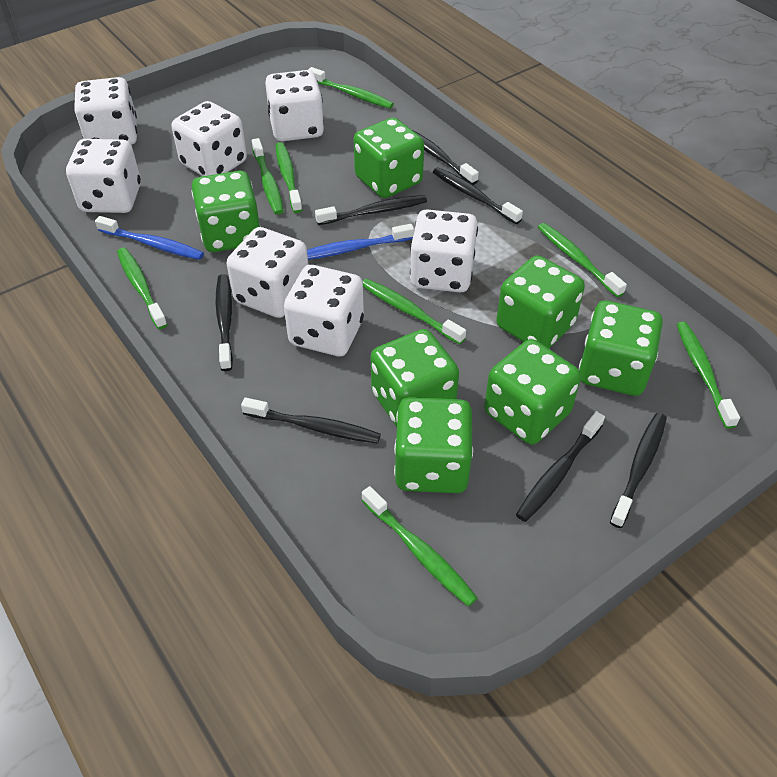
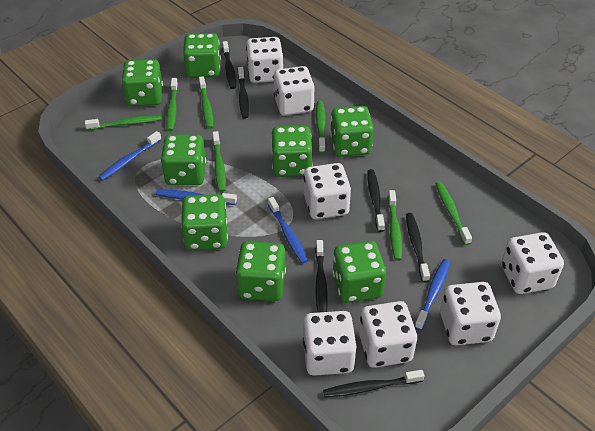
black toothbrush: [215,274,233,371] [241,398,381,444] [315,195,427,225] [411,129,479,185] [433,167,523,224] [516,411,605,522] [610,413,667,528] = 7 -> [222,41,236,89] [238,67,249,119] [315,240,328,313] [323,370,424,397] [367,169,385,232] [406,213,430,282] = 6
blue toothbrush: [95,216,204,260] [307,224,414,260] = 2 -> [98,131,162,181] [155,190,237,205] [268,197,308,264] [415,259,450,330] = 4
green dice: [192,171,261,252] [354,117,424,198] [371,329,459,427] [394,397,473,493] [484,339,581,445] [496,255,585,348] [579,301,663,396] = 7 -> [122,59,163,106] [161,134,206,185] [181,194,228,250] [183,33,221,78] [236,241,286,301] [271,126,312,177] [330,106,374,157] [332,241,386,303] = 8
green toothbrush: [117,248,168,329] [252,138,284,215] [275,142,302,213] [308,67,394,109] [361,486,478,607] [362,278,466,345] [538,223,627,297] [676,322,740,429] = 8 -> [85,115,162,130] [166,78,178,131] [199,76,214,129] [212,131,226,192] [316,101,326,153] [388,190,402,261] [436,182,472,245] = 7

